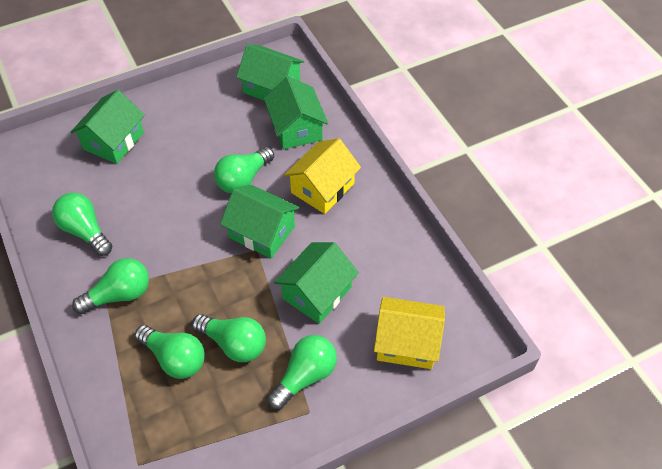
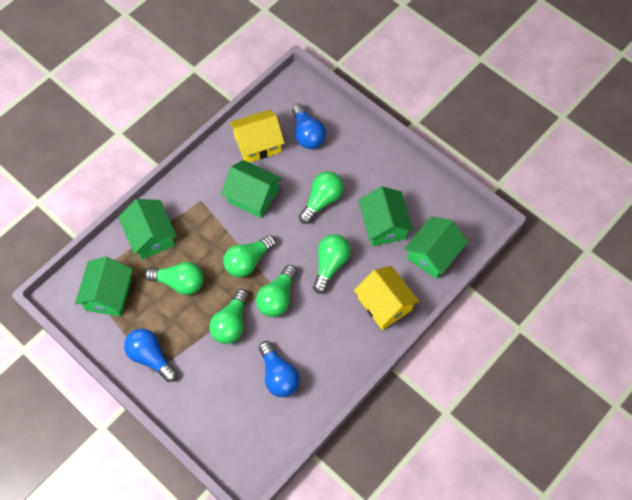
blue light bulb: none = 0 -> [124,329,178,382] [259,341,300,397] [292,104,326,149] = 3

